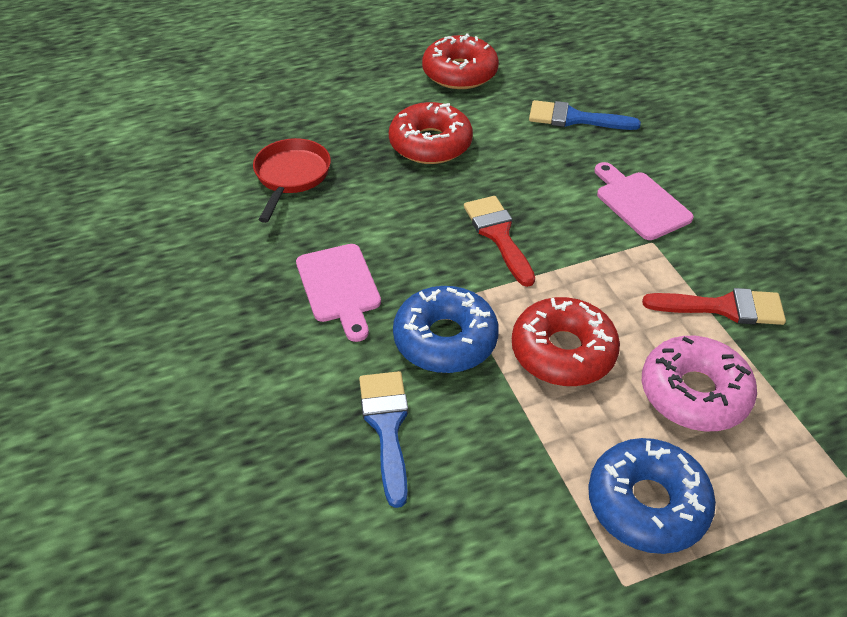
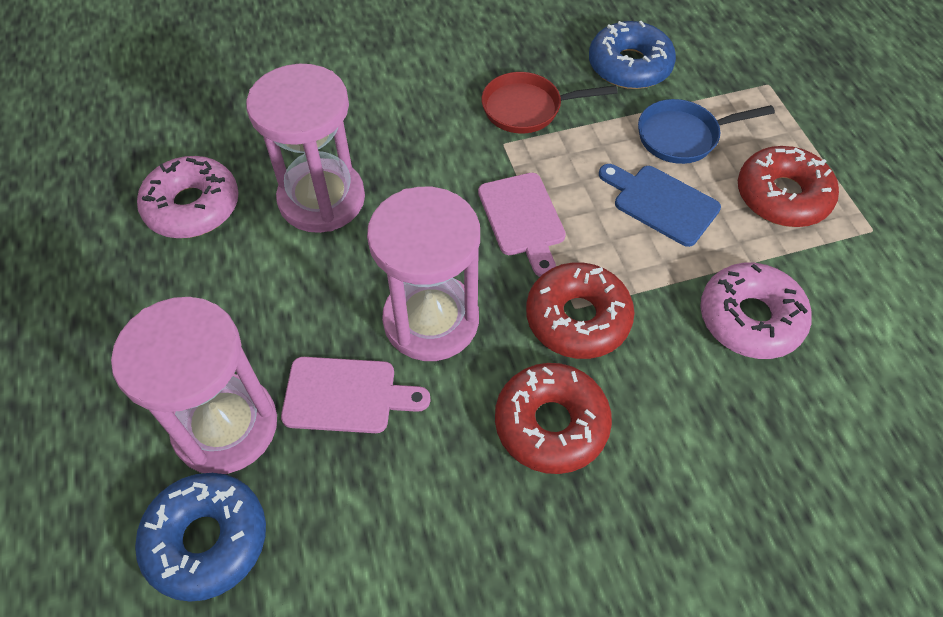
blue brush: [359,371,408,508] [529,100,641,130] = 2 -> none = 0
blue cutting board: none = 0 -> [599,164,721,247] = 1
blue pan: none = 0 -> [638,99,775,164] = 1
pink donut: [642,336,757,431] = 1 -> [137,156,239,238] [700,263,812,359] = 2
pink hourglass: none = 0 -> [111,297,277,474] [246,64,365,233] [367,187,480,361] = 3
red brush: [464,196,535,287] [642,288,786,325] = 2 -> none = 0

